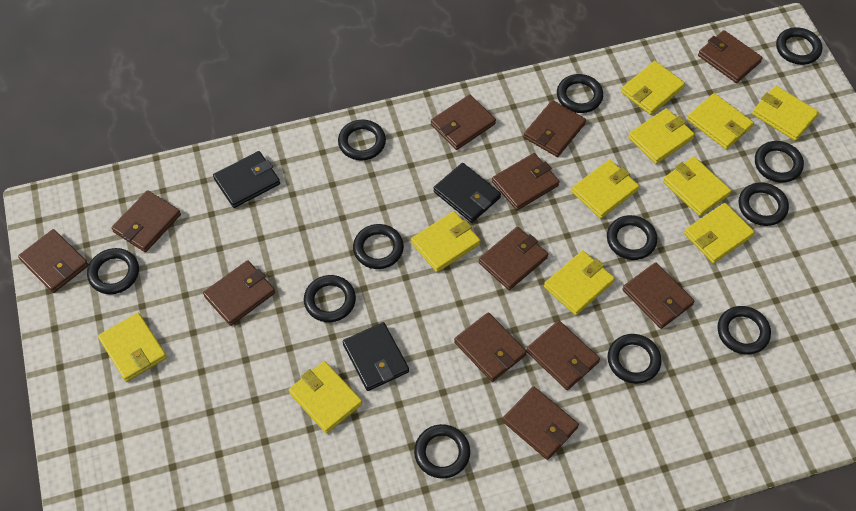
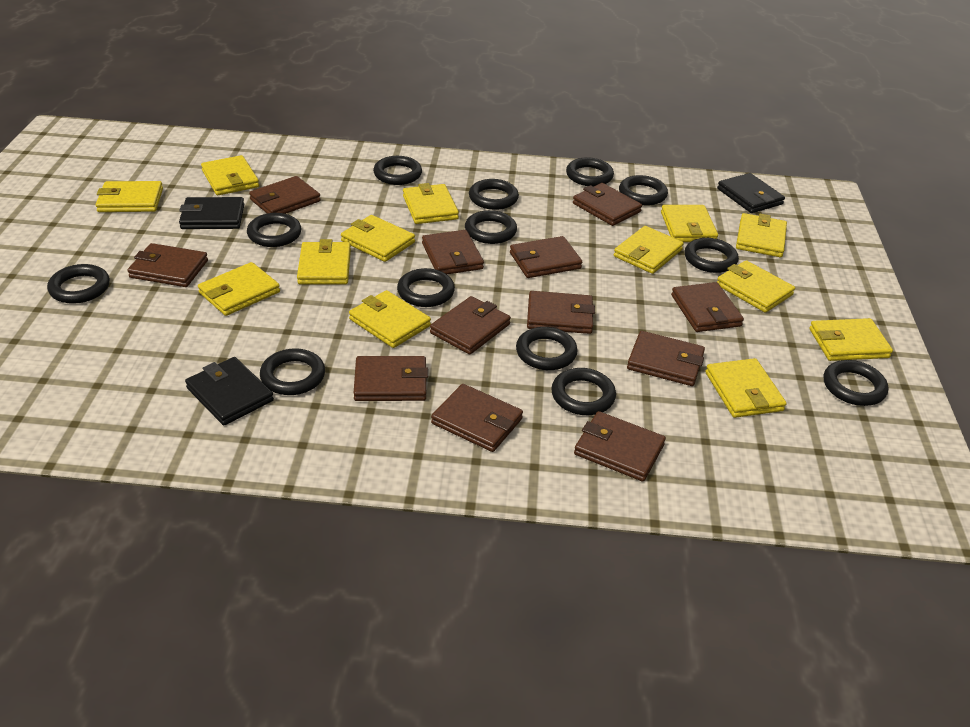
black ring: [87,248,139,294] [304,275,356,322] [338,120,386,160] [353,224,404,269] [414,424,470,479] [557,74,603,113] [607,215,657,260] [608,334,661,384] [718,306,771,355] [739,182,789,226] [755,141,804,183] [776,27,822,65] = 12 -> [47,264,110,304] [247,213,301,247] [260,348,325,395] [373,156,422,185] [397,268,455,307] [465,210,517,244] [469,179,519,210] [516,327,578,370] [551,368,616,415] [566,157,614,187] [619,175,668,205] [685,238,739,273] [824,360,888,406] = 13
yellow wallet: [98,313,167,382] [289,361,362,433] [411,211,481,272] [544,250,615,315] [571,159,639,219] [621,61,685,115] [628,108,695,164] [663,156,732,217] [684,203,755,263] [687,93,754,150] [752,86,819,141] = 11 -> [96,181,163,212] [198,262,280,316] [201,155,259,195] [297,239,351,284] [341,215,415,262] [349,290,431,348] [403,183,459,224] [614,226,684,274] [661,205,718,242] [705,358,787,418] [717,260,795,313] [736,213,787,257] [809,318,893,361] = 13

